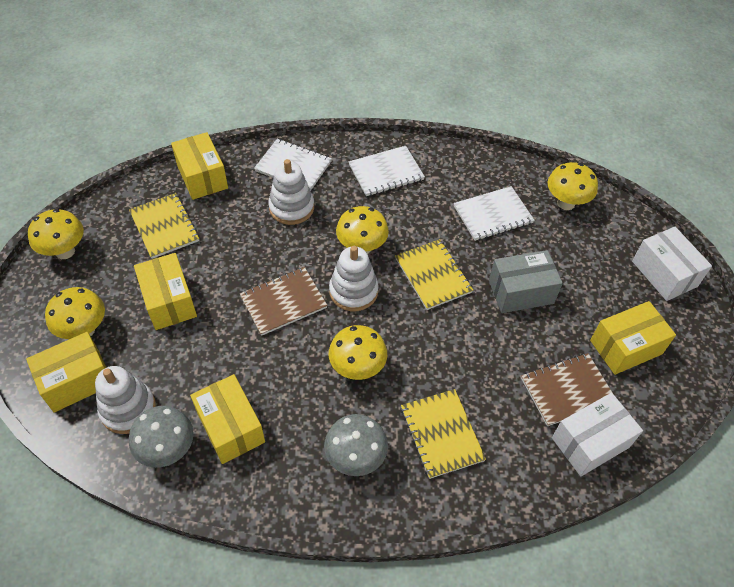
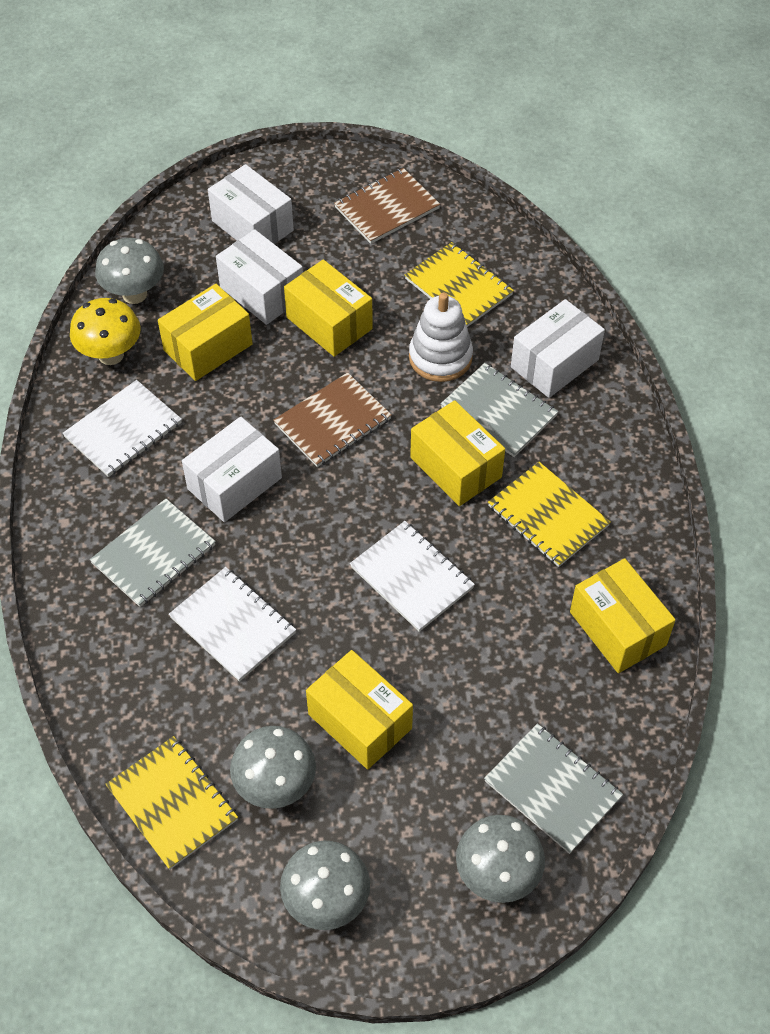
grey box: [489,250,563,313] = 1 -> none = 0
grey mushroom: [129,406,194,468] [324,414,388,476] = 2 -> [95,238,164,304] [230,726,316,809] [280,841,370,930] [456,815,545,903] = 4
grey notebook: none = 0 -> [90,499,216,607] [441,363,558,457] [484,723,623,854] = 3
white box: [552,393,643,476] [632,227,712,301] = 2 -> [182,416,282,522] [208,164,294,244] [216,229,303,325] [511,299,605,398] = 4
white stacking toy: [95,366,156,434] [268,159,314,225] [329,246,379,311] = 3 -> [409,293,473,382] = 1
yellow mushroom: [28,209,84,259] [45,287,105,339] [329,325,387,380] [336,206,389,254] [548,162,598,210] = 5 -> [70,298,141,365] = 1

